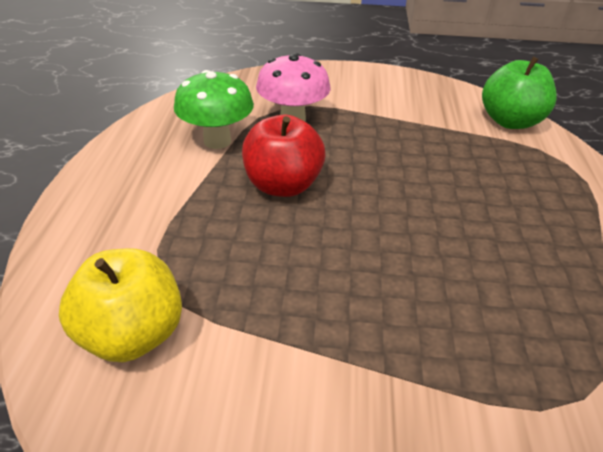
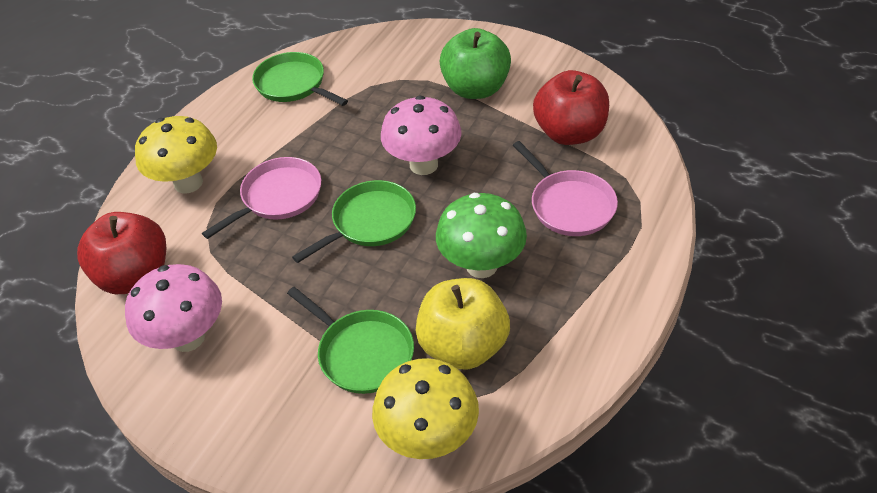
green pan: none = 0 -> [252,52,348,106] [287,287,414,394] [292,180,416,263] = 3
pink mushroom: [256,53,330,122] = 1 -> [125,264,222,352] [381,96,462,175] = 2
pink pan: none = 0 -> [202,157,321,239] [513,141,618,236] = 2
red apple: [242,115,326,197] = 1 -> [77,212,167,294] [533,70,609,145] = 2
yellow mushroom: none = 0 -> [135,116,217,193] [372,358,479,459] = 2

